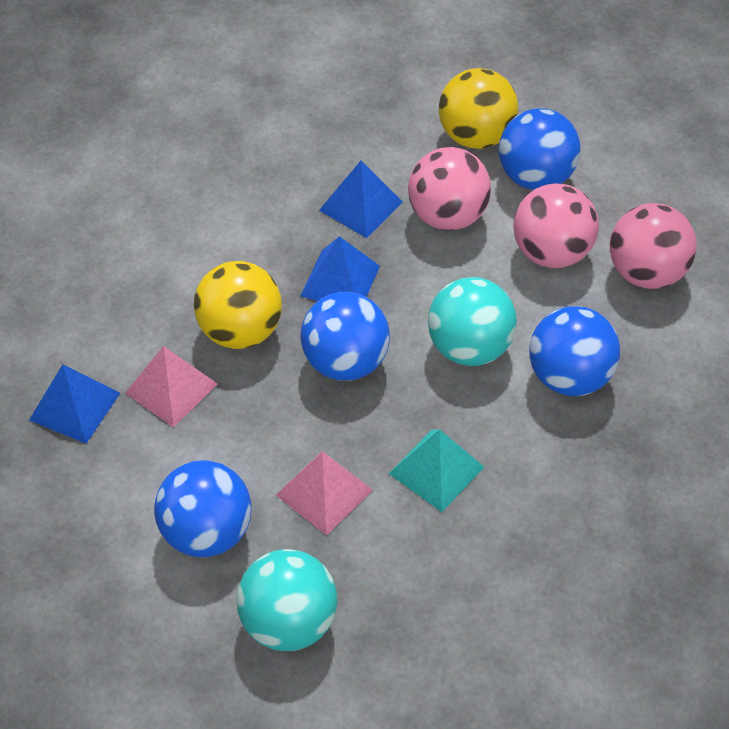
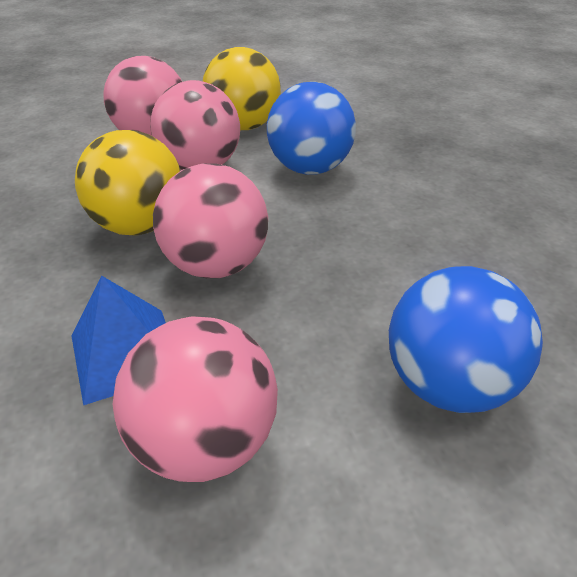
blue ball: [154,460,252,557] [300,292,390,381] [499,108,581,190] [530,306,620,396] = 4 -> [267,82,356,175] [389,266,543,413] = 2
blue pyramid: [29,364,120,444] [300,236,380,301] [319,161,403,238] = 3 -> [71,276,166,405] = 1
pink ball: [408,147,491,231] [513,183,599,268] [610,203,697,289] = 3 -> [103,56,182,136] [113,316,278,482] [150,80,240,170] [153,163,268,278] = 4
pink pyramid: [125,346,218,427] [276,451,373,536] = 2 -> none = 0
turquoise ball: [237,549,337,651] [428,277,517,366] = 2 -> none = 0
turquoise pyramid: [389,429,484,512] = 1 -> none = 0

